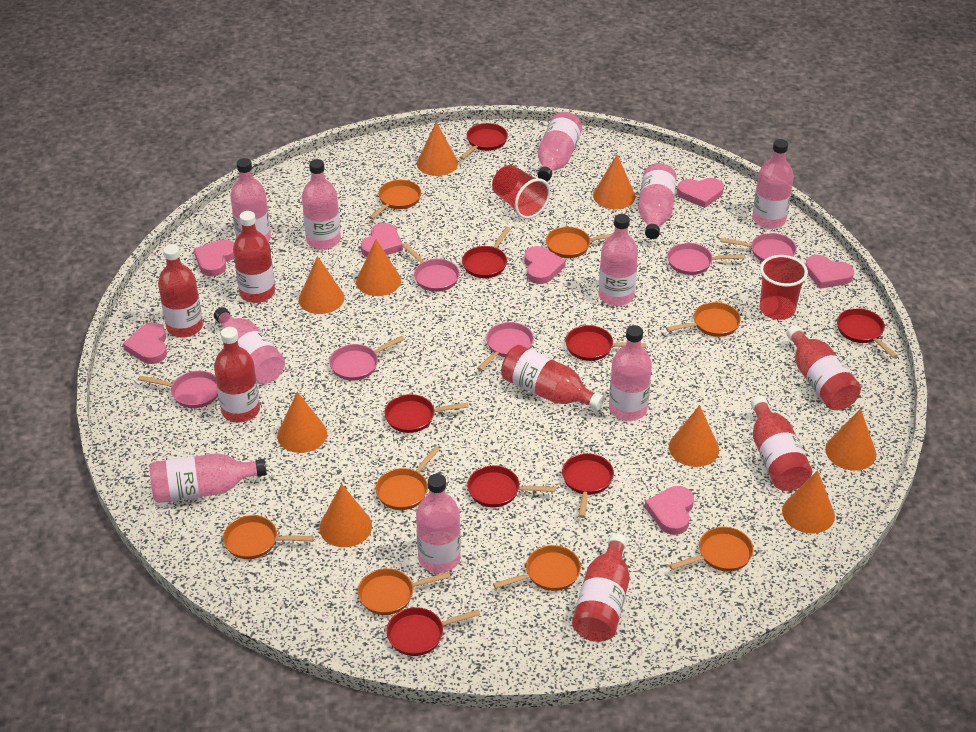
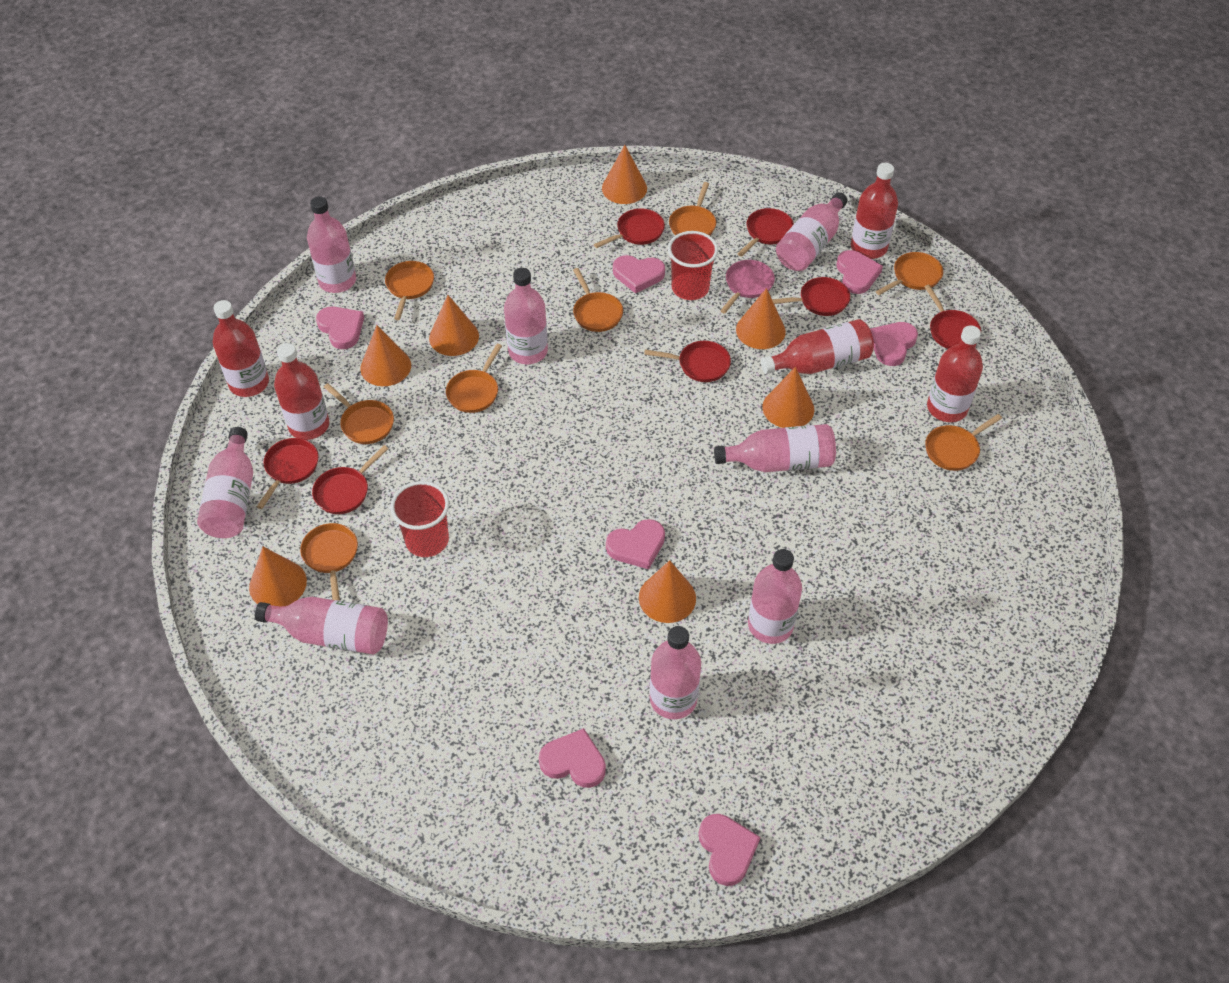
orange cone: [277,392,327,453] [299,256,344,314] [319,484,372,547] [356,239,401,296] [417,122,458,176] [593,155,636,209] [669,405,719,467] [782,470,835,534] [825,409,876,470] = 9 -> [249,547,307,606] [360,325,411,386] [429,295,479,356] [602,145,647,204] [639,560,696,623] [736,288,786,349] [762,367,814,428] = 7
pink bottle: [149,453,267,503] [214,307,285,384] [230,158,271,242] [302,159,341,250] [416,474,461,573] [538,112,582,182] [599,214,638,306] [609,325,652,421] [638,163,677,239] [752,139,794,229] = 10 -> [197,427,253,538] [255,597,388,655] [307,196,356,293] [504,268,548,364] [650,626,701,719] [714,424,836,472] [748,549,802,644] [776,192,848,271] = 8
pink pan: [139,371,218,408] [329,336,405,381] [402,243,460,292] [477,322,534,371] [667,243,744,275] [721,233,797,262] = 6 -> [720,260,775,314] = 1
red bottle: [158,244,203,338] [214,327,260,422] [233,211,275,303] [501,345,604,410] [572,533,630,642] [751,396,812,491] [786,325,861,410] = 7 -> [213,300,269,397] [274,343,329,440] [761,319,874,374] [851,163,898,259] [927,326,983,422] = 5
red pan: [384,394,469,433] [386,607,480,656] [459,123,508,160] [462,227,511,278] [467,465,556,507] [562,453,614,518] [565,325,646,361] [837,308,898,358] = 8 -> [257,438,318,509] [312,445,389,514] [594,208,665,248] [644,341,731,382] [737,208,794,257] [772,277,850,316] [924,285,981,349] = 7

